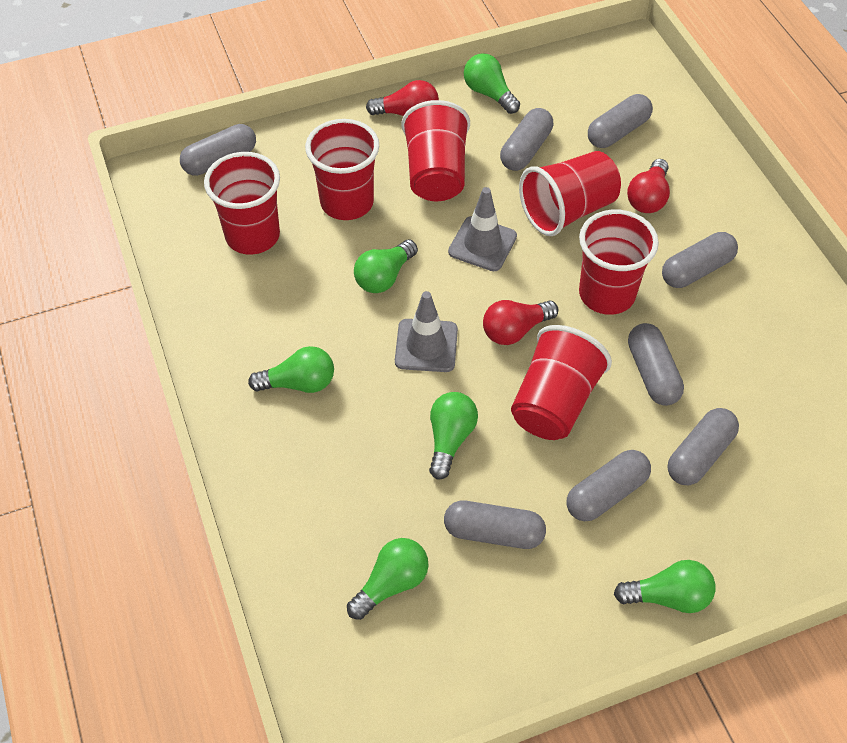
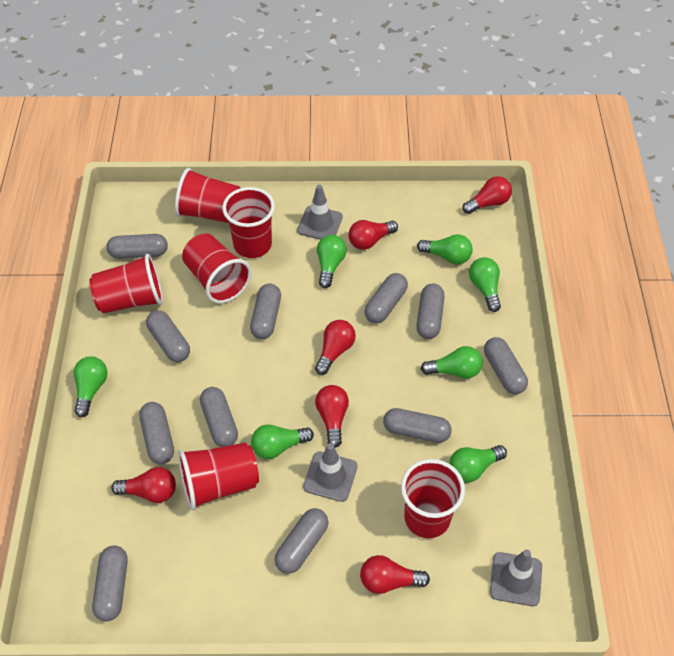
green light bulb: [248,346,334,393] [347,538,429,620] [354,240,418,293] [429,392,478,480] [464,53,520,114] [614,560,716,613] = 6 -> [74,356,107,417] [251,425,314,459] [317,235,347,288] [417,234,473,264] [421,346,483,379] [449,445,507,482] [469,257,501,312] = 7
grey capsule: [180,124,256,176] [444,501,546,549] [500,108,553,171] [566,450,651,521] [588,94,653,148] [628,323,684,406] [662,232,738,288] [667,408,739,485] = 8 -> [92,546,128,621] [106,234,168,259] [139,402,174,464] [146,310,190,362] [200,387,238,447] [250,284,281,339] [275,508,329,574] [364,273,408,323] [383,408,451,443] [416,284,445,339] [484,337,528,394] = 11
grey traffic cone: [395,291,458,372] [448,187,517,271] = 2 -> [297,185,343,240] [303,443,358,502] [490,550,542,606] = 3
red light bulb: [366,80,439,116] [483,300,558,345] [627,159,670,213] = 3 -> [111,467,176,503] [315,320,356,375] [315,385,349,448] [348,220,398,250] [360,555,430,594] [462,176,512,214] = 6

